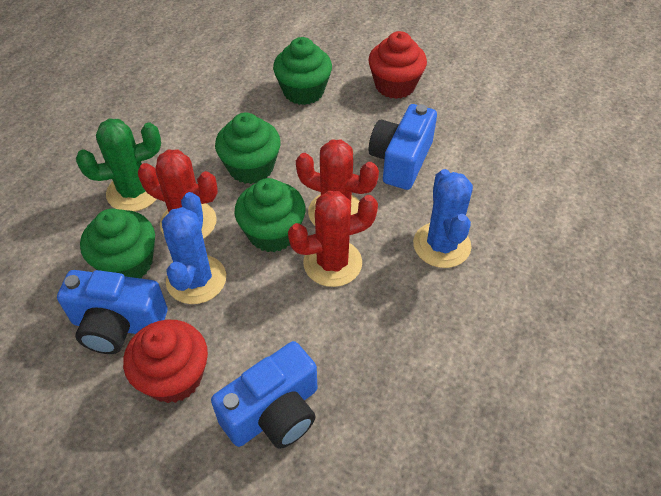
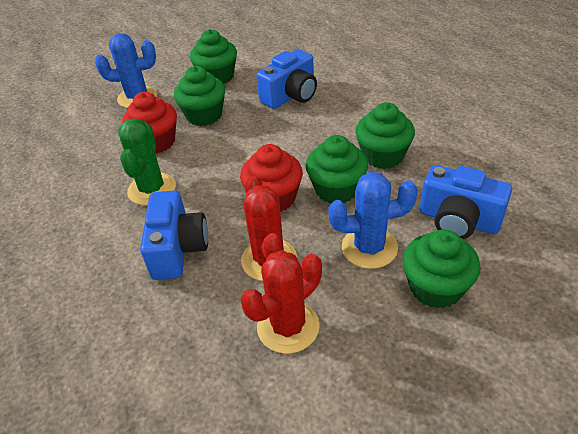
green cupcake: [80,209,155,278] [215,112,281,184] [234,178,306,252] [273,37,332,105] = 4 -> [174,66,225,126] [190,29,237,84] [306,135,368,203] [355,102,415,169] [402,230,480,308] = 5
red cactus: [138,149,218,239] [288,191,378,287] [296,140,379,226] = 3 -> [241,175,297,281] [241,250,322,354] = 2

